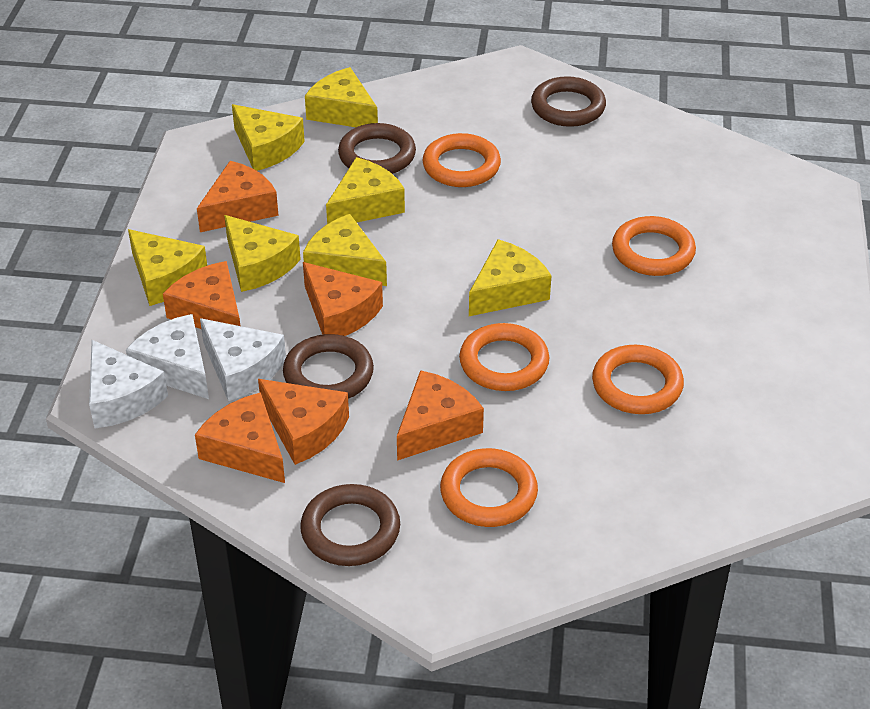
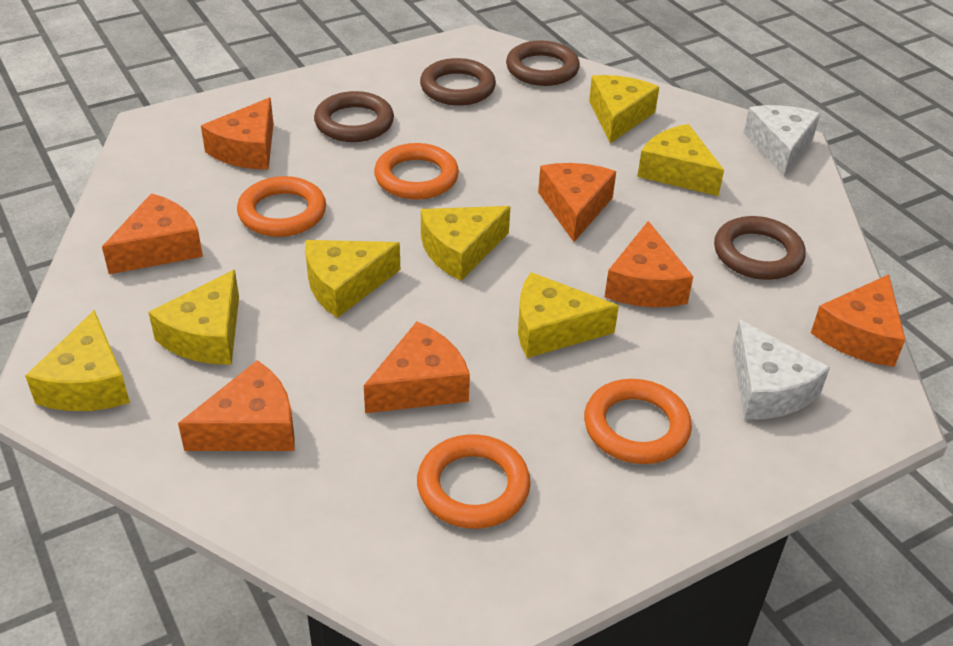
orange cheese: [163,261,240,329] [195,392,285,483] [197,161,279,232] [258,379,349,465] [303,262,383,336] [397,370,484,460] = 6 -> [102,193,203,274] [178,360,294,451] [201,98,274,170] [364,321,470,413] [538,163,616,242] [605,221,693,307] [811,274,906,367] = 7
orange ring: [423,133,501,187] [440,448,538,527] [459,323,549,391] [592,345,684,414] [612,216,696,276] = 5 -> [237,176,326,237] [374,143,459,200] [417,434,531,529] [584,379,692,464] = 4
white cheese: [89,340,168,428] [126,314,209,399] [200,318,286,401] = 3 -> [732,319,830,420] [744,105,820,176] = 2

